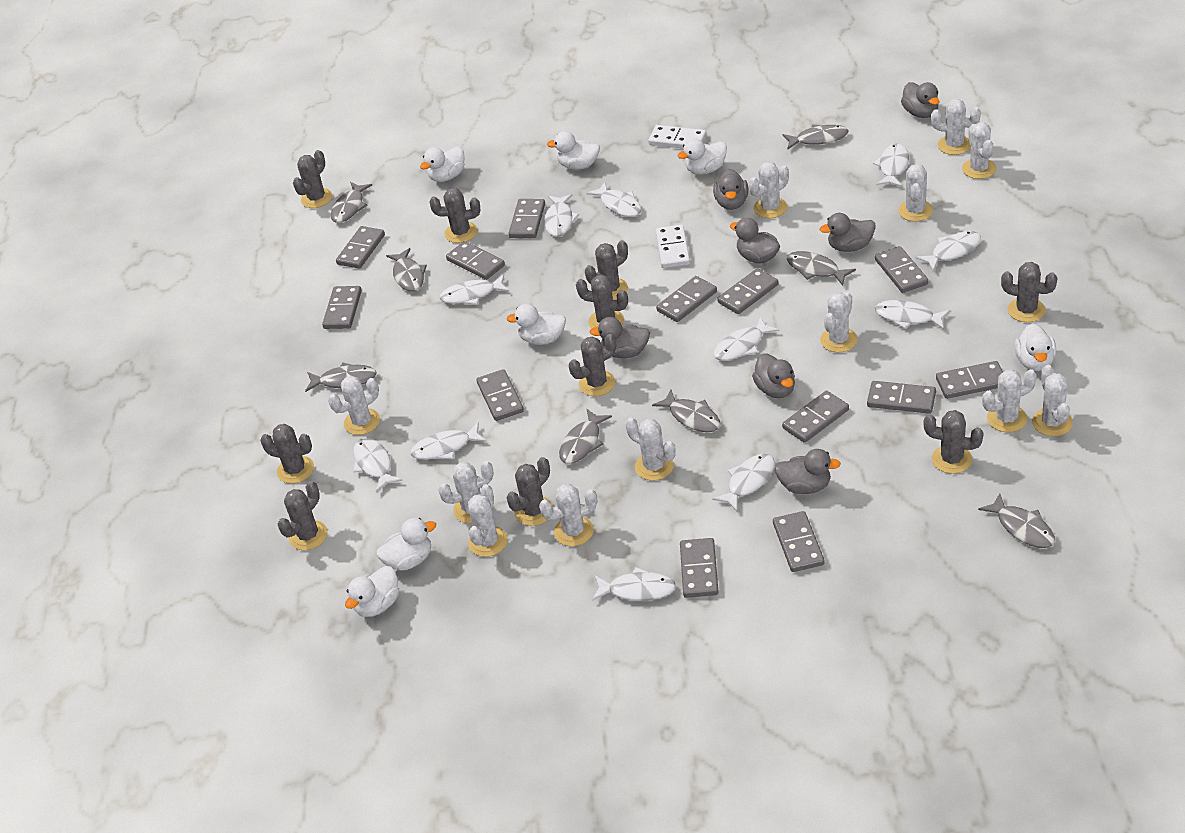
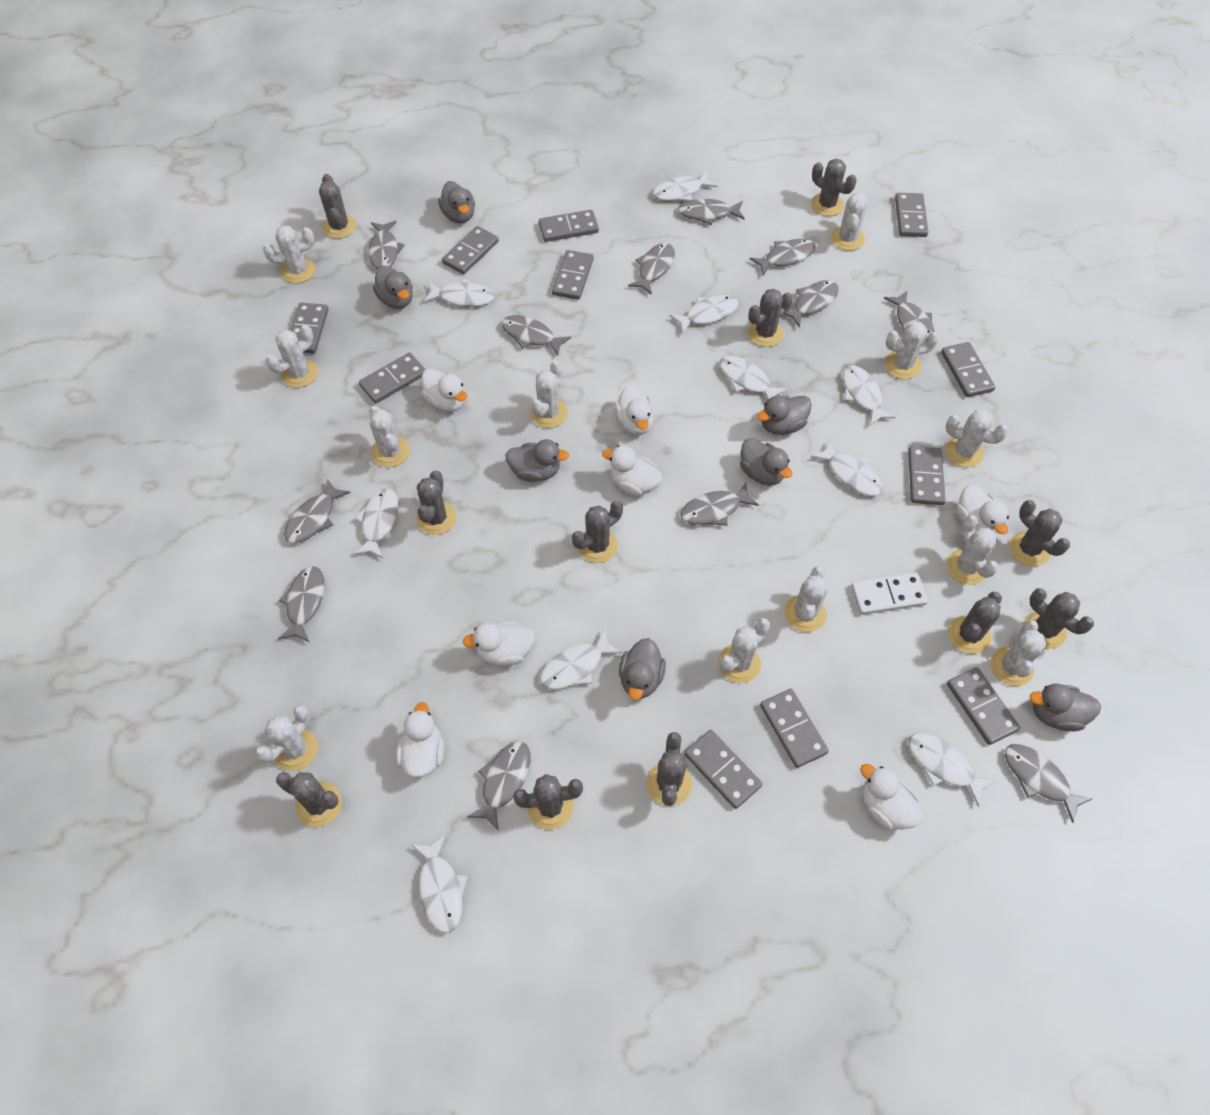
grey cactus: [260,424,314,484] [278,481,328,550] [293,150,332,208] [430,188,480,243] [506,457,554,526] [569,334,616,396] [576,275,628,328] [585,240,628,300] [924,410,984,474] [1001,262,1057,322] = 10 -> [276,772,342,827] [319,174,356,239] [416,470,456,535] [513,774,583,830] [572,501,623,563] [646,732,692,806] [748,289,793,347] [811,159,857,216] [948,592,1002,654] [1009,500,1070,566] [1024,588,1094,649] = 11
grey domino: [322,286,362,329] [336,226,385,269] [446,241,505,280] [476,369,524,421] [508,199,545,238] [656,276,717,322] [680,538,719,598] [717,268,779,314] [773,511,824,572] [782,391,849,443] [867,381,936,414] [875,246,928,293] [936,361,1003,399] = 13 -> [290,303,329,354] [359,352,426,403] [442,226,499,275] [539,210,599,242] [552,250,594,300] [684,730,762,809] [760,689,829,768] [895,193,928,237] [908,446,946,505] [941,342,995,397] [947,667,1020,745] = 11
grey fish: [305,362,377,392] [331,182,372,223] [386,248,427,292] [559,409,612,464] [652,390,721,432] [782,125,849,150] [787,251,856,286] [978,494,1055,548] = 8 -> [278,566,325,643] [284,479,351,544] [369,221,404,269] [467,741,530,831] [501,315,571,356] [628,243,675,295] [678,199,745,225] [680,483,759,526] [750,239,816,276] [785,280,839,328] [884,290,935,342] [1005,744,1093,823] = 12
white domino: [648,125,706,149] [656,225,690,268] = 2 -> [851,572,928,615] = 1
white fish: [353,438,403,492] [411,422,487,460] [440,274,509,305] [544,194,579,237] [587,182,642,217] [592,567,676,601] [712,454,775,511] [713,317,779,361] [873,143,909,187] [875,300,950,330] [916,231,981,271] = 11 -> [353,488,399,558] [412,834,468,933] [424,279,495,307] [540,629,622,689] [653,171,718,201] [670,295,739,334] [720,356,788,400] [811,440,883,496] [843,365,896,426] [908,733,996,807] = 10

